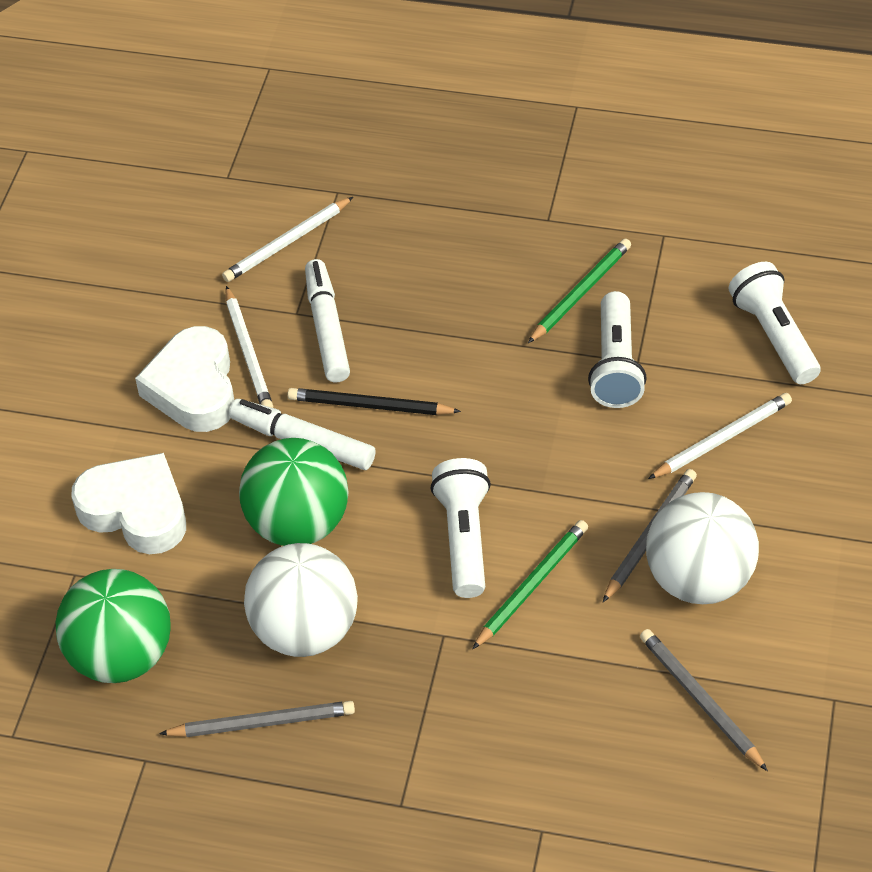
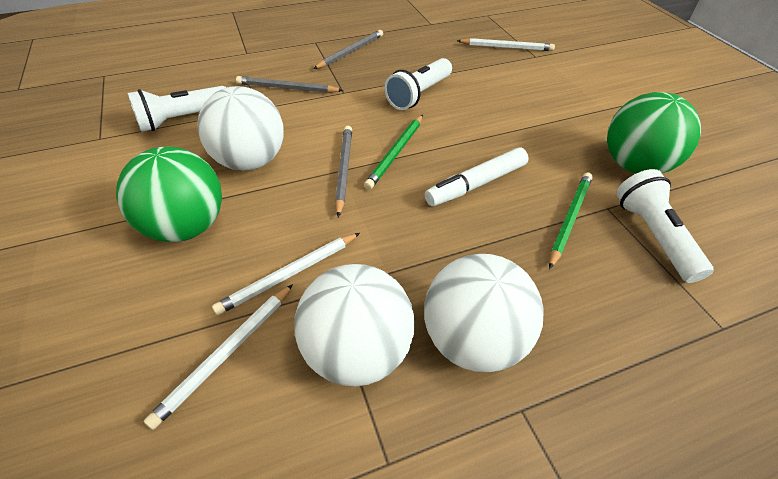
black pencil: [287,388,461,415] = 1 -> none = 0
white ball: [244,543,358,657] [646,492,759,604] = 2 -> [197,86,284,171] [295,264,415,386] [424,254,543,372] = 3
white heart: [71,453,186,554] [135,326,234,432] = 2 -> none = 0
white marker: [229,399,376,470] [305,259,350,382] = 2 -> [425,148,529,206] = 1

